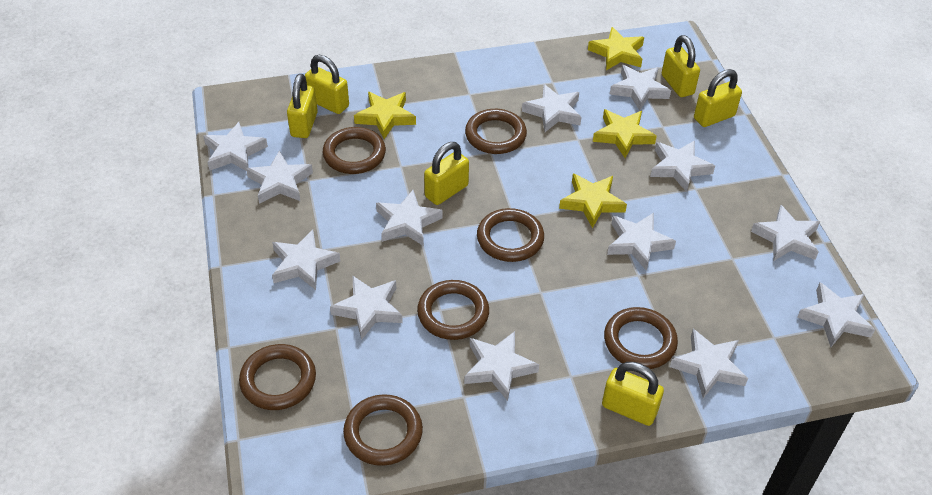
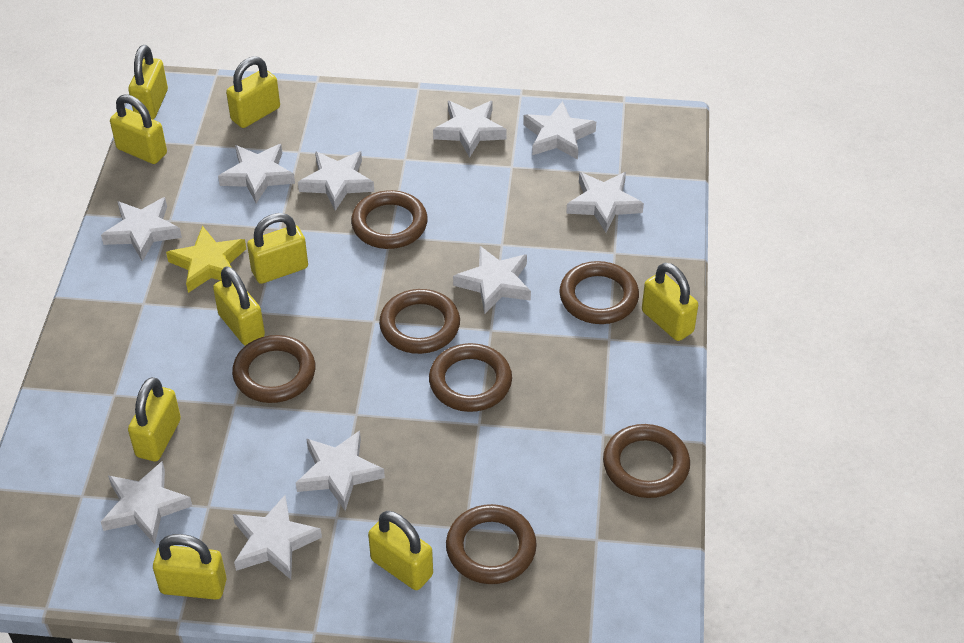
white star: [203,122,268,171] [246,151,313,204] [272,230,340,290] [330,275,403,340] [376,190,442,246] [464,331,539,401] [522,84,582,132] [607,213,676,271] [610,65,671,111] [650,141,715,192] [670,329,748,398] [751,205,820,261] [797,282,875,347] = 13 -> [101,197,182,262] [101,461,192,544] [218,144,295,204] [233,495,322,579] [296,430,385,511] [298,151,374,211] [433,101,507,157] [453,246,531,314] [523,101,596,160] [566,172,644,233] = 10
yellow padlock: [287,74,318,138] [305,55,349,114] [424,142,469,205] [602,362,664,426] [662,35,700,97] [694,69,742,127] = 6 -> [110,94,167,164] [128,45,168,119] [128,377,181,461] [153,534,226,600] [213,266,265,346] [226,56,280,128] [247,213,308,284] [368,511,433,590] [642,263,698,341] = 9
yellow star: [354,92,416,139] [559,173,627,228] [588,27,644,70] [593,109,657,158] = 4 -> [166,226,246,293] = 1

